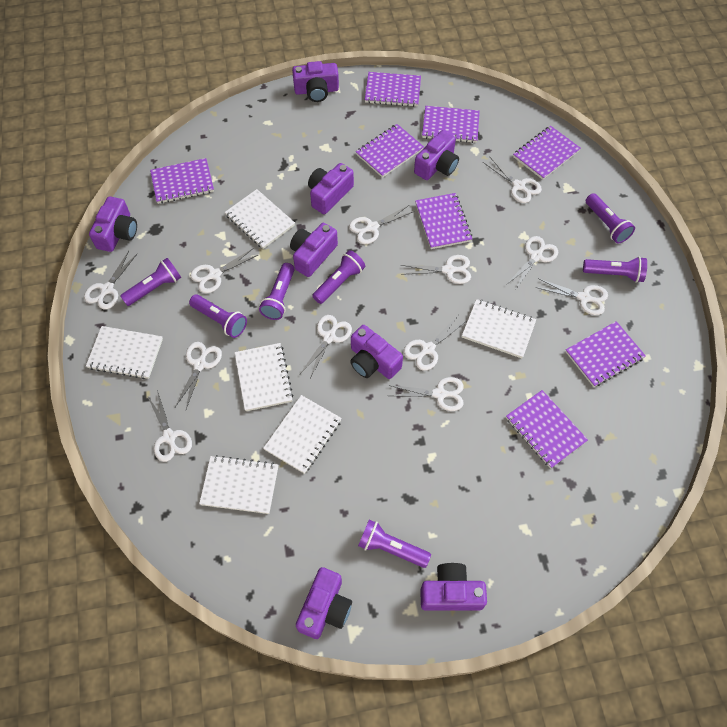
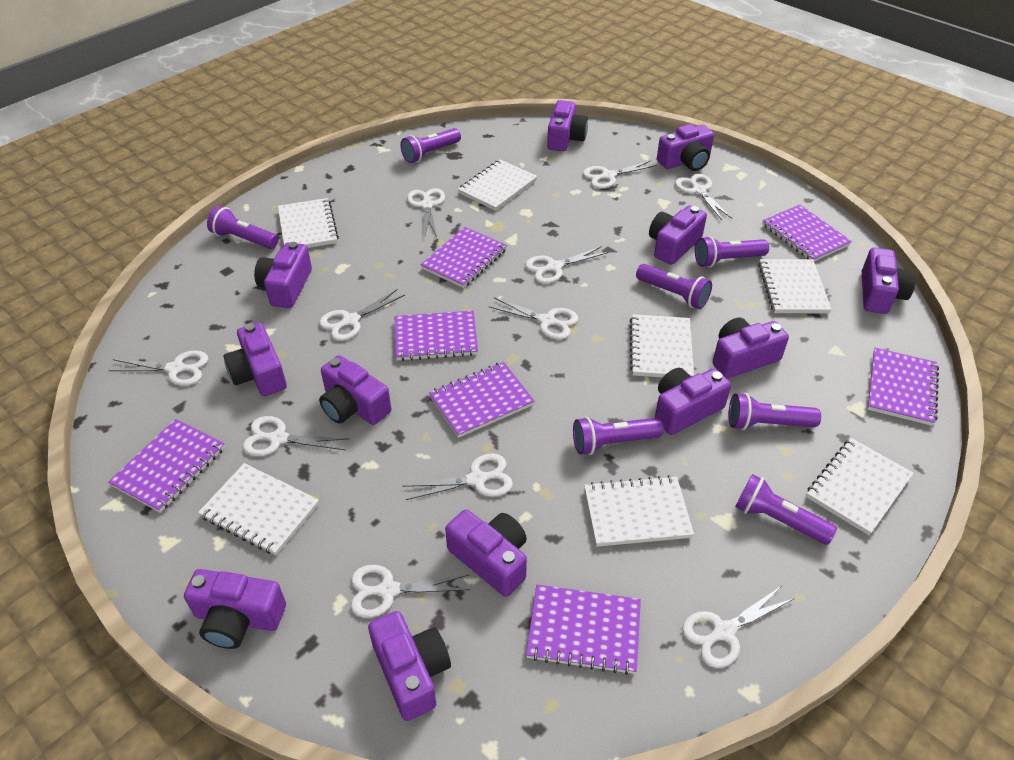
purple camera: [89,196,137,252] [290,223,338,277] [292,61,339,102] [296,567,352,639] [308,163,354,214] [350,325,403,379] [414,130,459,180] [420,563,487,611] = 8 -> [184,569,286,649] [223,322,287,396] [254,242,312,308] [319,355,391,425] [368,611,451,721] [445,509,527,597] [547,100,588,151] [649,205,707,265] [655,368,731,435] [657,124,714,171] [713,318,789,379] [862,248,916,314] = 12
purple notebook: [150,158,214,204] [356,124,424,178] [365,72,421,107] [415,193,472,249] [422,106,480,143] [506,390,588,469] [513,126,581,180] [565,321,646,387] = 8 -> [108,419,225,513] [395,311,478,361] [421,227,507,288] [429,362,535,438] [526,584,641,675] [762,205,852,262] [867,348,939,426] = 7
white notebook: [86,326,163,379] [199,455,278,514] [225,189,295,249] [235,343,293,411] [263,395,342,474] [462,299,536,358] = 6 -> [198,463,319,555] [278,198,339,248] [458,160,537,211] [584,475,694,547] [630,314,694,377] [758,259,832,313] [806,438,914,535] = 7
white scissors: [84,251,138,310] [148,390,192,462] [175,342,222,409] [190,249,258,293] [300,315,352,378] [349,205,415,244] [388,377,464,411] [401,255,471,284] [404,316,466,371] [483,157,542,203] [506,236,558,290] [535,278,608,315] = 12 -> [108,350,208,386] [243,416,349,456] [319,289,405,341] [351,565,470,618] [403,453,513,500] [407,188,445,237] [488,297,578,339] [525,246,608,284] [583,160,657,189] [675,174,732,220] [682,586,795,668] = 11

